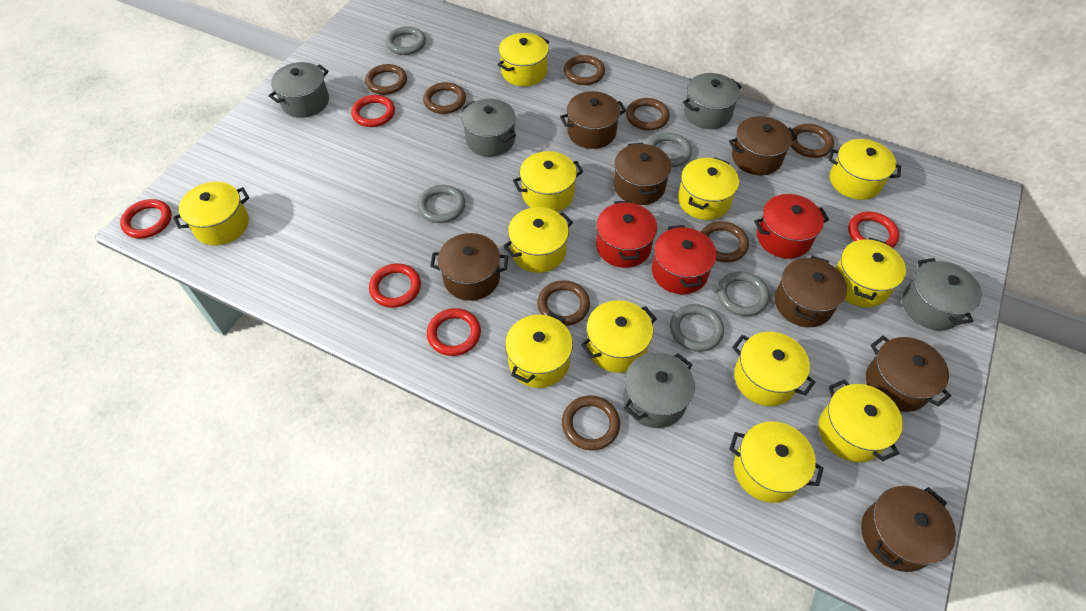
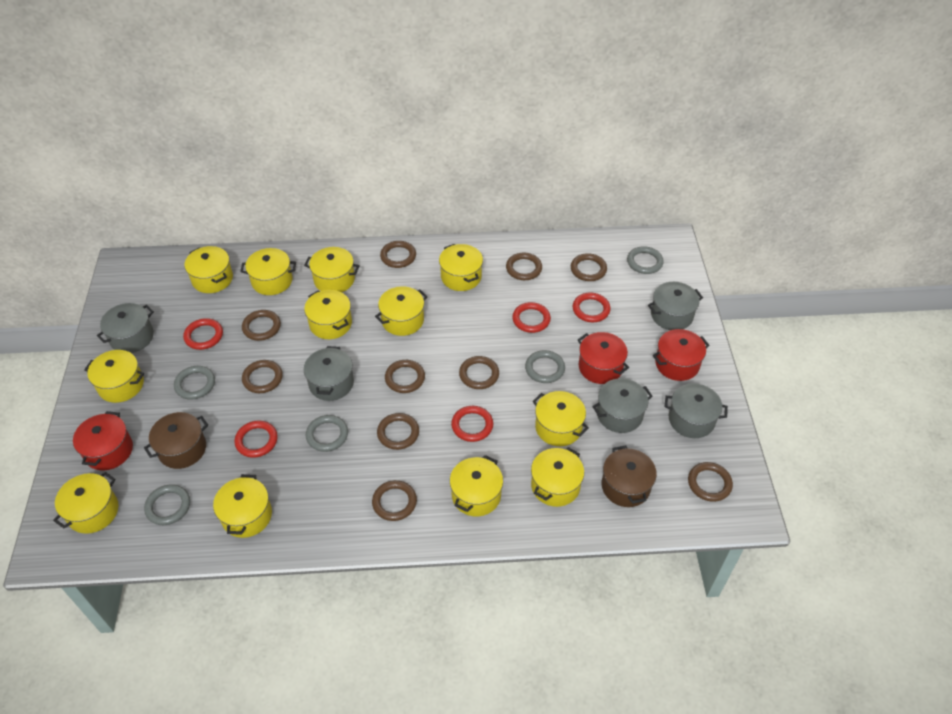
brown pot: [430,233,508,301] [560,91,626,149] [614,143,671,205] [729,116,797,175] [775,256,847,327] [861,486,956,572] [866,336,951,412] = 7 -> [144,412,208,469] [602,446,657,507] = 2
brown ring: [365,64,407,95] [423,82,466,114] [537,280,590,326] [562,395,620,451] [564,55,605,85] [626,98,670,130] [701,221,749,262] [791,124,834,158] = 8 -> [242,310,281,341] [242,360,283,393] [372,480,417,521] [377,413,419,450] [380,241,416,268] [385,360,425,393] [459,356,499,389] [506,253,542,280] [571,253,607,281] [688,462,733,502] = 10

